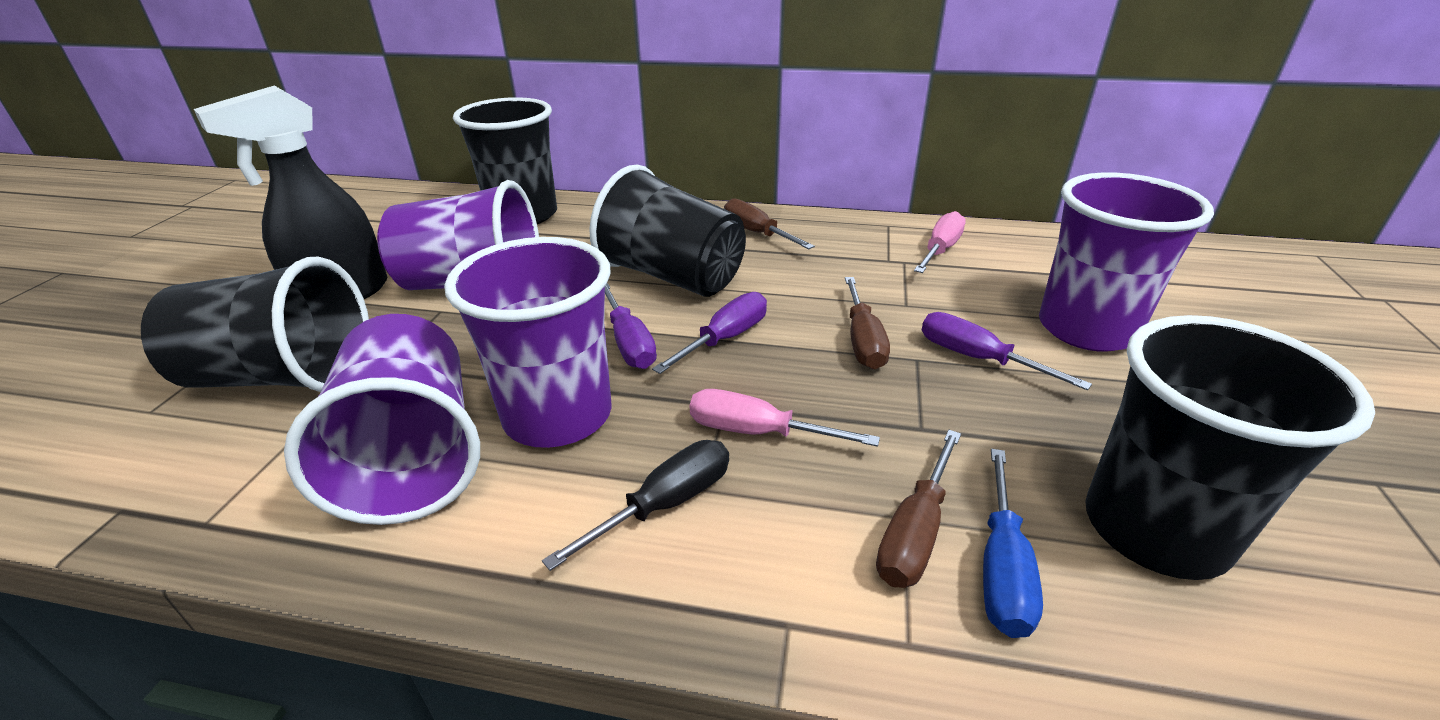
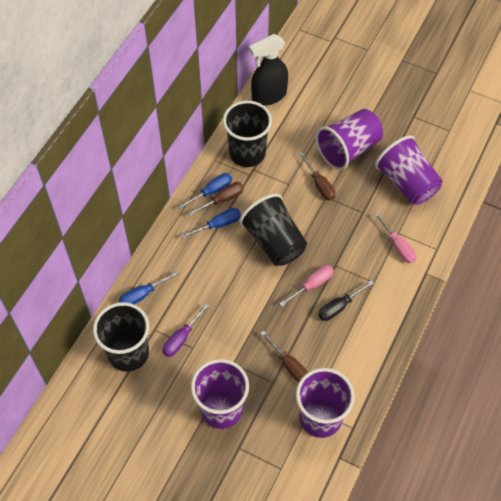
black cup: [141,257,369,392] [453,97,557,224] [589,165,746,297] [1085,315,1375,580] = 4 -> [93,302,149,372] [223,101,272,167] [239,194,307,266] = 3
blue screwdriver: [983,449,1043,638] = 1 -> [119,270,179,305] [178,173,232,209] [181,208,241,238] = 3
purple screwdriver: [605,283,657,369] [652,292,767,374] [922,312,1092,390] = 3 -> [162,303,209,357] = 1

